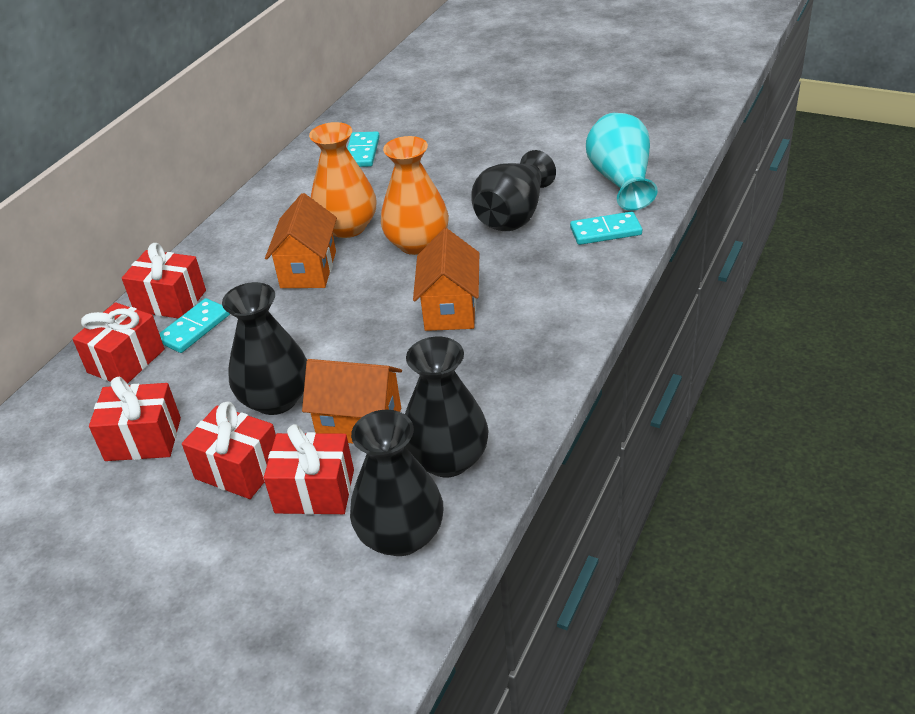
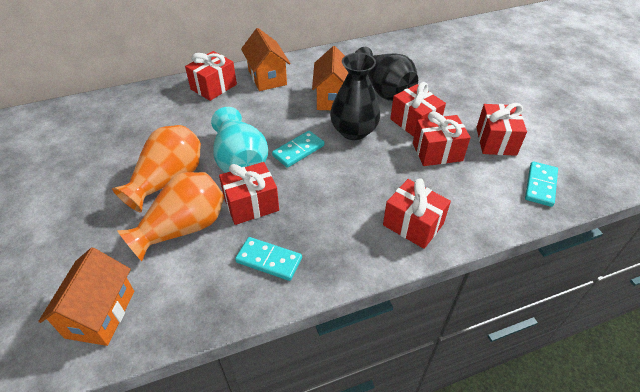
black vase: [222,282,307,415] [350,410,443,556] [405,337,489,477] [471,150,556,231] = 4 -> [330,53,380,140] [355,47,418,101] = 2
red gift: [72,302,165,384] [89,377,181,461] [122,243,206,318] [182,401,276,499] [264,424,354,515] = 5 -> [185,51,237,101] [219,162,279,225] [383,178,451,249] [390,82,446,137] [413,111,471,166] [476,103,527,156] = 6

